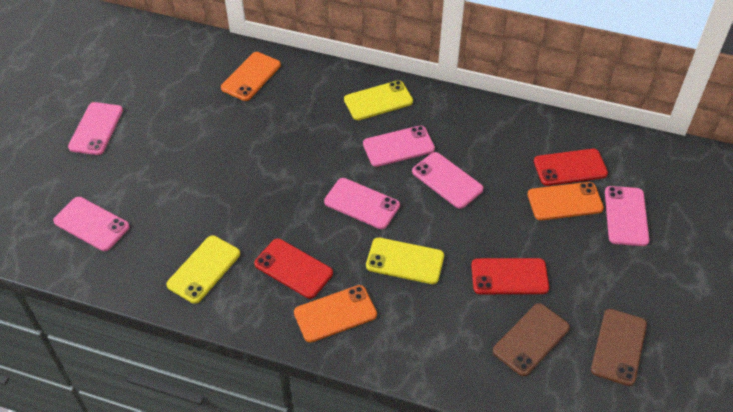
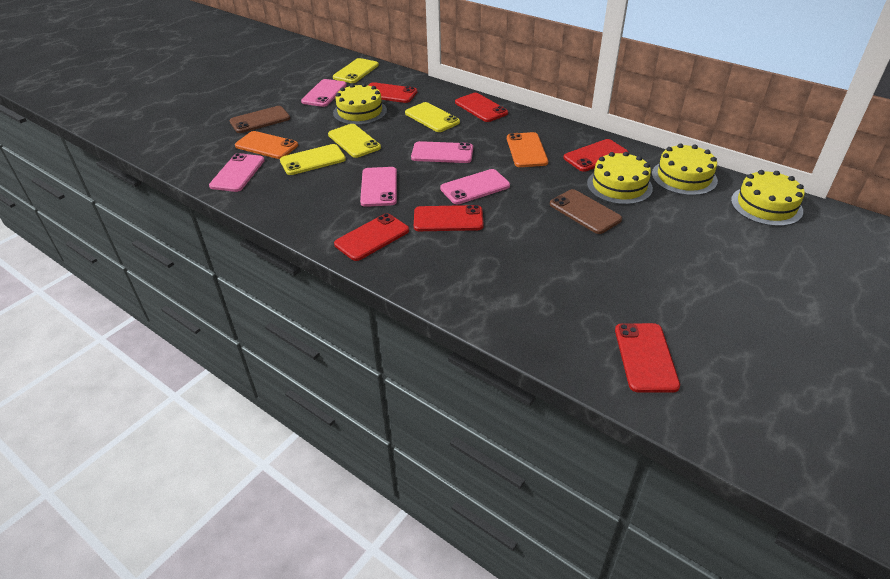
orange phone: [221,52,281,101] [294,285,377,343] [528,182,604,220] = 3 -> [235,131,298,159] [507,132,548,167] = 2
pink phone: [53,197,130,251] [68,102,123,155] [324,178,400,229] [363,126,435,167] [412,152,484,209] [605,186,649,246] = 6 -> [209,153,265,192] [301,79,347,107] [360,167,397,207] [411,141,473,163] [440,169,510,204] = 5
red phone: [254,238,333,299] [471,258,549,294] [534,149,608,186] = 3 -> [334,213,409,261] [368,82,417,103] [414,205,484,231] [455,93,508,122] [563,139,629,172] [615,323,680,393] = 6
yellow cake: none = 0 -> [333,83,387,125] [587,152,653,205] [652,143,718,196] [731,170,805,226] = 4
yellow phone: [166,236,240,304] [344,80,413,120] [366,238,444,284] = 3 -> [280,144,346,175] [328,124,381,158] [333,58,379,83] [405,102,460,132] = 4

